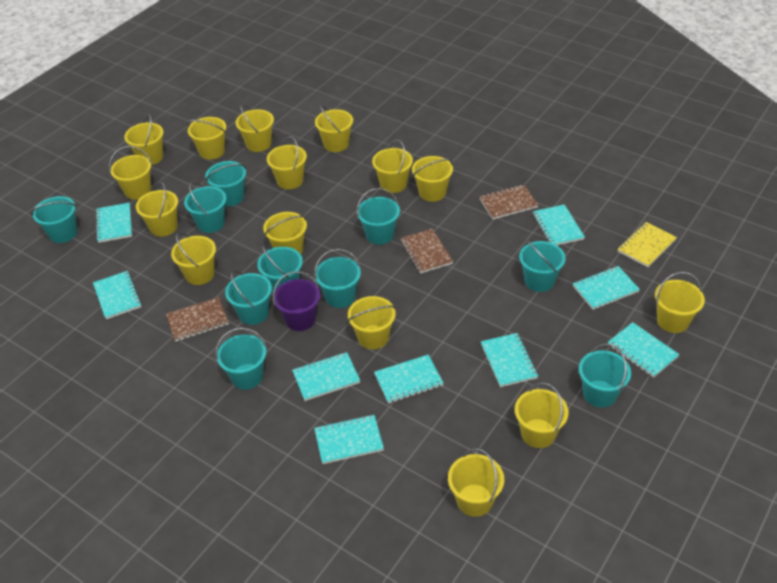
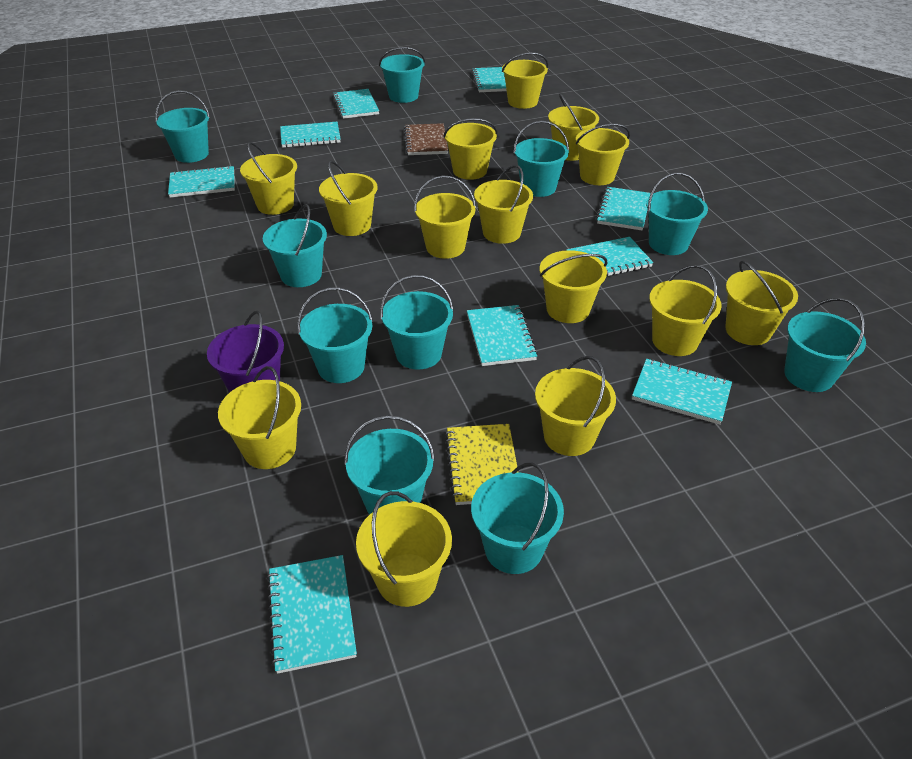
brown notebook: [166,297,229,342] [401,229,453,274] [480,185,538,219] = 3 -> [404,123,448,155] = 1
yellow bucket: [109,146,152,200] [124,115,164,165] [136,182,178,237] [171,233,216,285] [187,117,226,160] [236,104,274,152] [263,212,307,254] [267,136,307,189] [315,105,353,152] [348,296,396,349] [372,140,413,193] [412,156,453,202] [448,448,504,517] [515,383,569,448] [655,272,705,333] = 15 -> [218,366,301,469] [240,142,297,215] [319,161,377,236] [356,491,452,607] [414,175,476,259] [443,118,498,180] [474,165,533,244] [502,52,548,109] [535,356,616,456] [540,250,607,323] [548,94,599,161] [576,124,630,185] [649,265,722,356] [726,261,798,345] = 14

